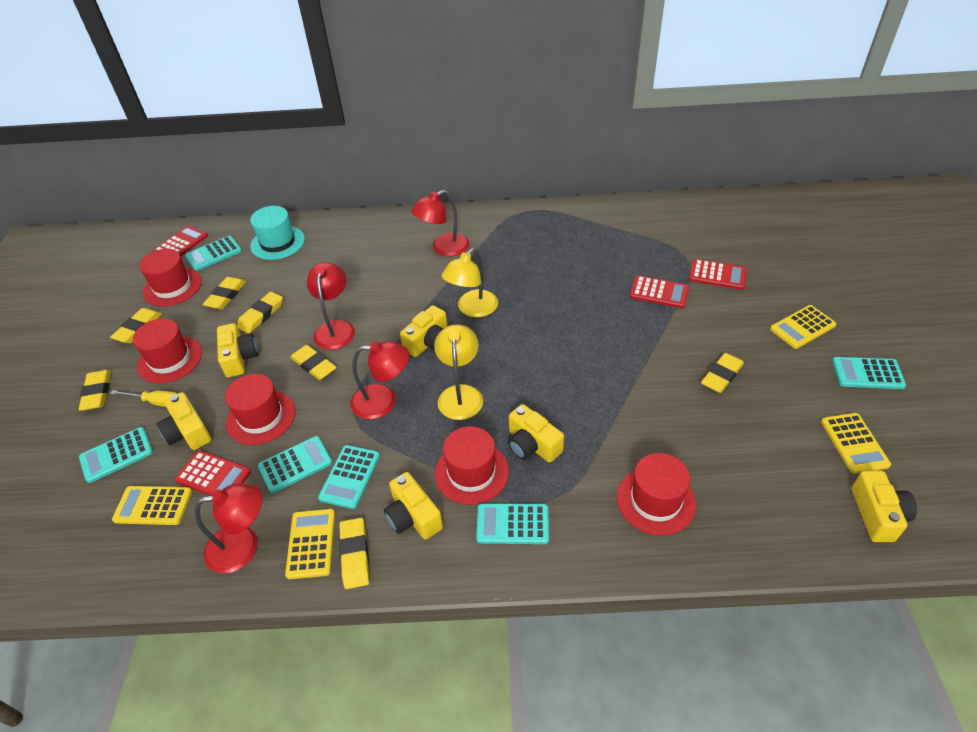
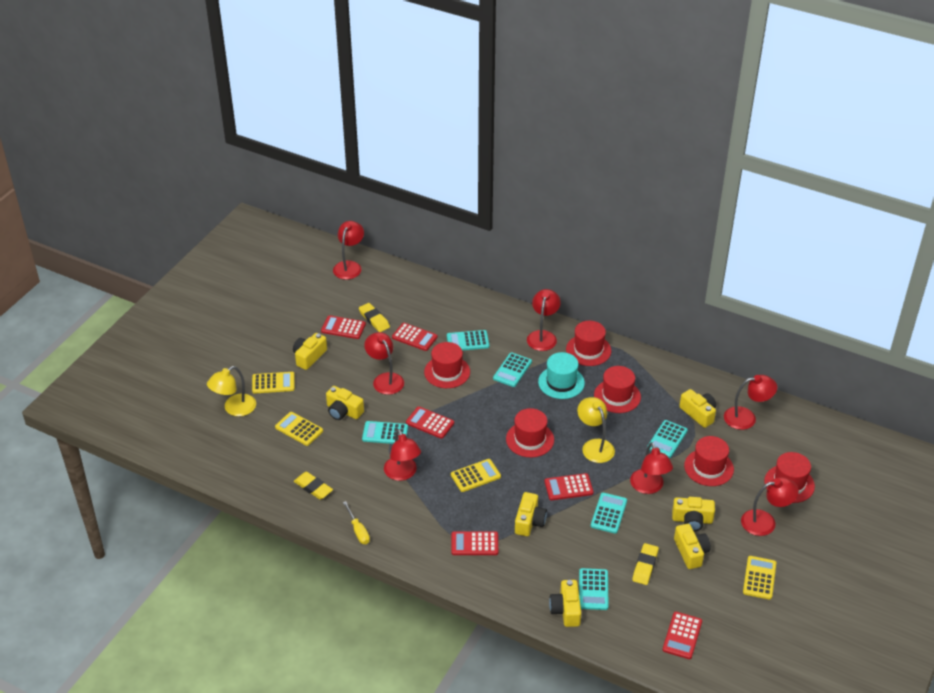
red calculator: [153,226,208,256] [175,450,251,496] [630,275,689,308] [689,259,747,290] = 4 -> [321,315,366,339] [392,323,438,351] [406,406,454,439] [451,531,498,555] [545,473,594,500] [663,612,702,659] = 6
red hat: [133,318,202,383] [139,249,202,307] [225,374,295,445] [434,426,509,505] [617,453,696,536] = 5 -> [424,342,470,388] [506,408,554,458] [566,321,611,366] [594,366,641,413] [684,436,734,486] [764,452,815,503] = 6
red lamp: [194,484,262,573] [307,262,355,350] [351,341,409,420] [411,190,469,256] = 4 -> [333,221,364,280] [364,332,404,395] [384,429,421,481] [527,289,561,351] [630,442,673,494] [724,375,777,430] [741,477,799,536] = 7
yellow camera: [156,392,212,450] [217,323,258,377] [384,472,443,539] [400,305,447,357] [508,404,564,463] [852,471,917,542] = 6 -> [293,333,327,370] [326,386,364,420] [515,492,547,536] [549,580,581,627] [672,497,715,531] [674,524,711,569] [680,389,716,428] = 7
yellow eraser: [79,370,111,411] [110,308,162,343] [203,277,246,309] [237,292,283,334] [290,345,337,380] [339,518,369,589] [701,353,744,393] = 7 -> [294,472,333,500] [359,303,390,332] [632,543,659,585] = 3

